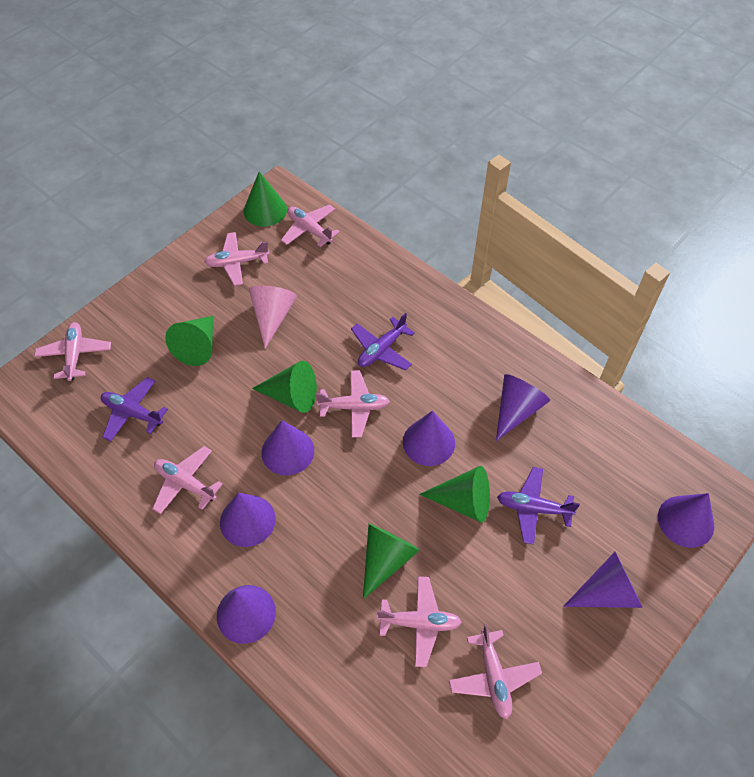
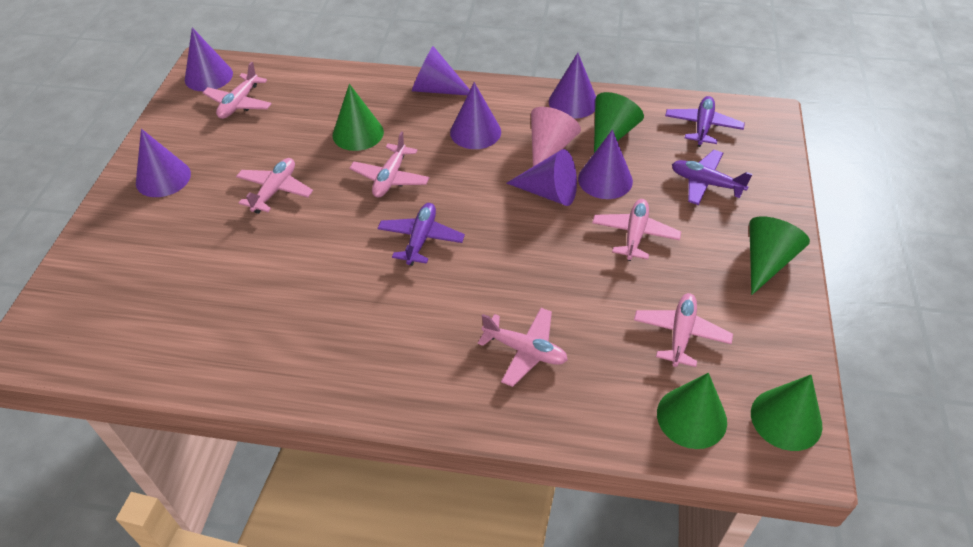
pink plane: [34,322,111,381] [152,446,223,514] [204,232,270,286] [281,204,340,247] [316,370,390,438] [377,576,462,667] [449,624,542,719] = 7 -> [202,62,272,119] [236,158,313,214] [350,131,430,198] [478,308,568,387] [592,199,681,261] [634,293,733,367] = 6

